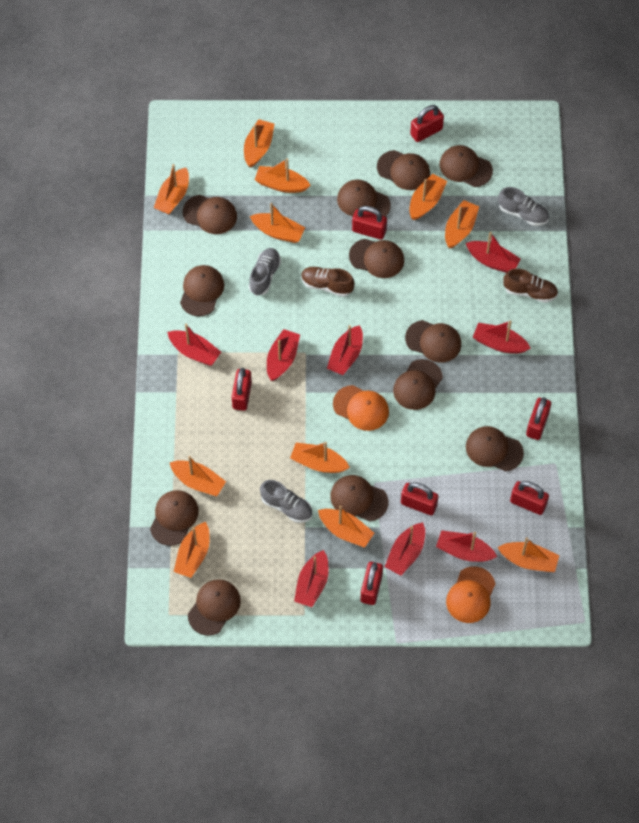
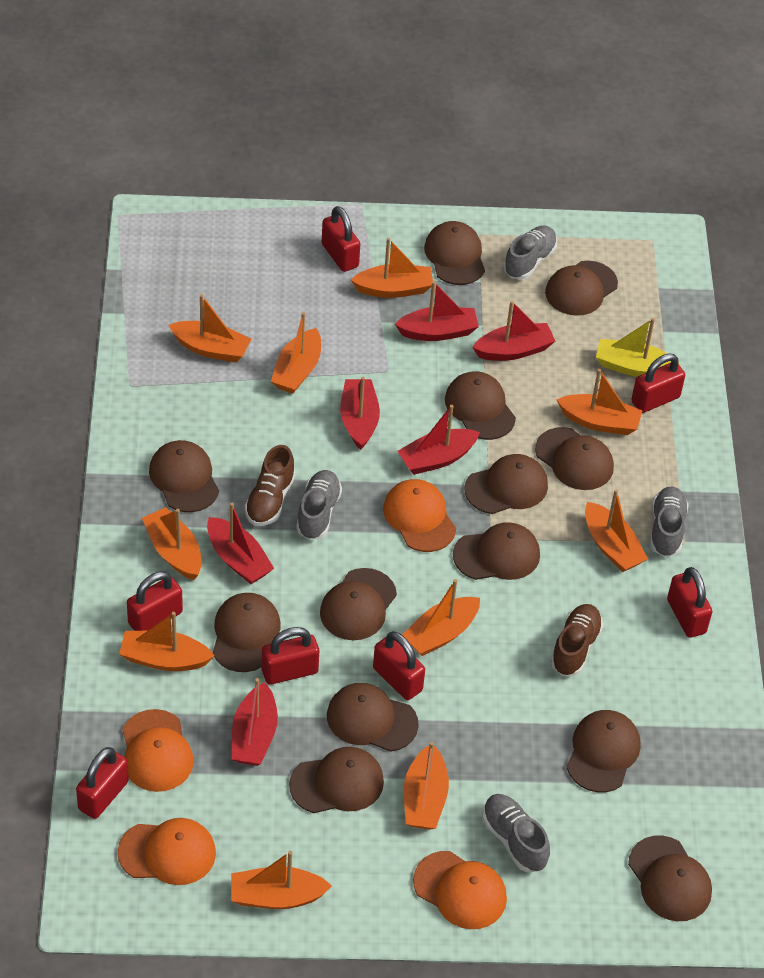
brown cap: [150,490,199,546] [180,265,224,316] [183,195,237,234] [188,579,241,636] [330,475,388,522] [337,180,391,217] [349,239,404,278] [377,150,430,190] [393,359,443,410] [405,320,461,362] [439,145,493,187] [466,426,524,471] = 12 -> [149,440,219,512] [213,593,281,672] [289,747,384,813] [320,568,397,640] [327,683,419,752] [424,221,485,285] [445,371,516,440] [453,522,540,580] [465,454,548,514] [535,427,614,490] [545,261,618,316] [567,710,641,792] [628,835,712,921] = 13
grey shoe: [249,248,281,296] [260,480,313,523] [498,187,549,226] = 3 -> [296,470,342,540] [483,794,550,872] [504,226,557,279] [650,487,689,557] = 4
orange boat: [154,164,189,214] [170,456,226,496] [174,522,210,578] [244,119,274,168] [250,203,305,243] [255,158,311,193] [290,442,350,473] [318,506,374,548] [409,173,447,220] [445,200,479,248] [498,537,559,572] = 11 -> [119,612,215,671] [142,507,202,580] [169,294,251,363] [231,851,332,909] [271,312,321,394] [351,238,433,298] [402,579,480,656] [404,742,449,830] [556,369,643,435] [585,489,648,572] = 10
orange cap: [333,385,389,431] [446,566,495,623] = 2 -> [118,818,216,885] [123,709,194,792] [383,479,456,552] [413,851,507,929] = 4
red boat: [167,324,221,366] [267,329,300,381] [294,550,329,607] [327,325,363,375] [385,522,425,576] [436,530,497,562] [466,232,521,273] [473,320,531,354] = 8 -> [207,503,274,584] [232,678,278,766] [340,377,380,450] [395,281,479,341] [397,405,480,475] [472,301,555,361] = 6
yellow boat: none = 0 -> [596,318,680,377] = 1

